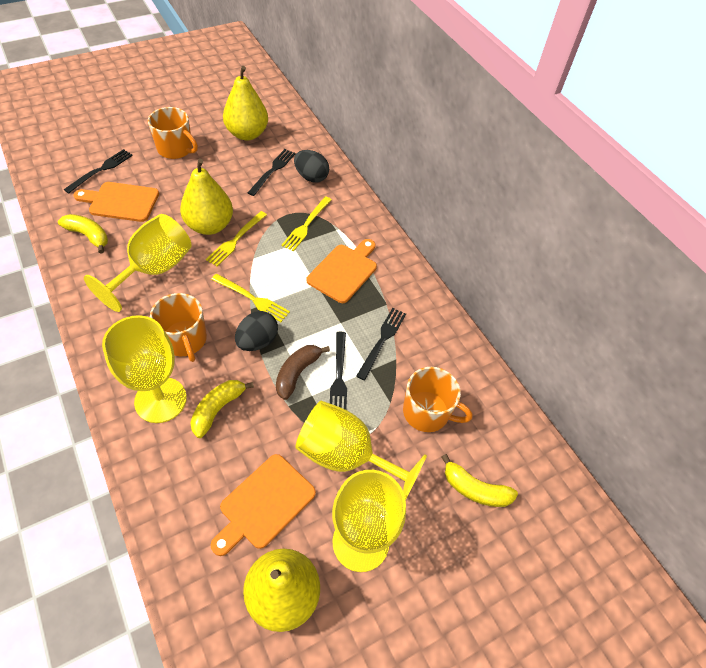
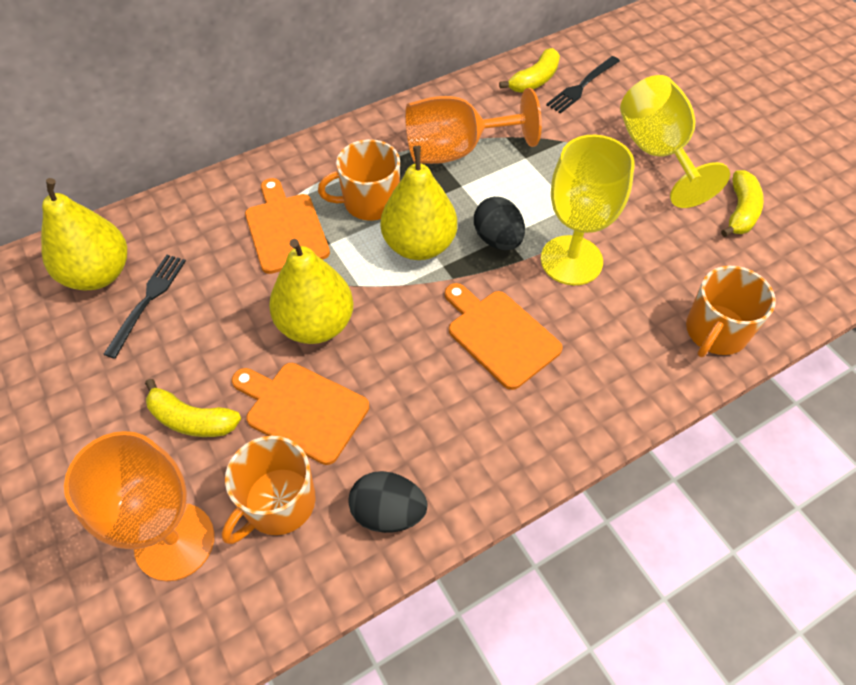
black fork: [64,149,133,193] [248,149,296,196] [330,332,347,410] [356,308,406,380] = 4 -> [103,255,186,359] [546,56,620,113] = 2
brown banana: [276,345,330,400] = 1 -> none = 0
orange goblet: none = 0 -> [64,431,215,581] [405,88,542,164] = 2
yellow fork: [206,211,267,266] [211,274,290,322] [281,196,332,251] = 3 -> none = 0
yellow goblet: [84,214,191,312] [102,315,187,423] [295,401,427,500] [332,470,406,572] = 4 -> [541,135,635,285] [620,75,730,208] = 2

